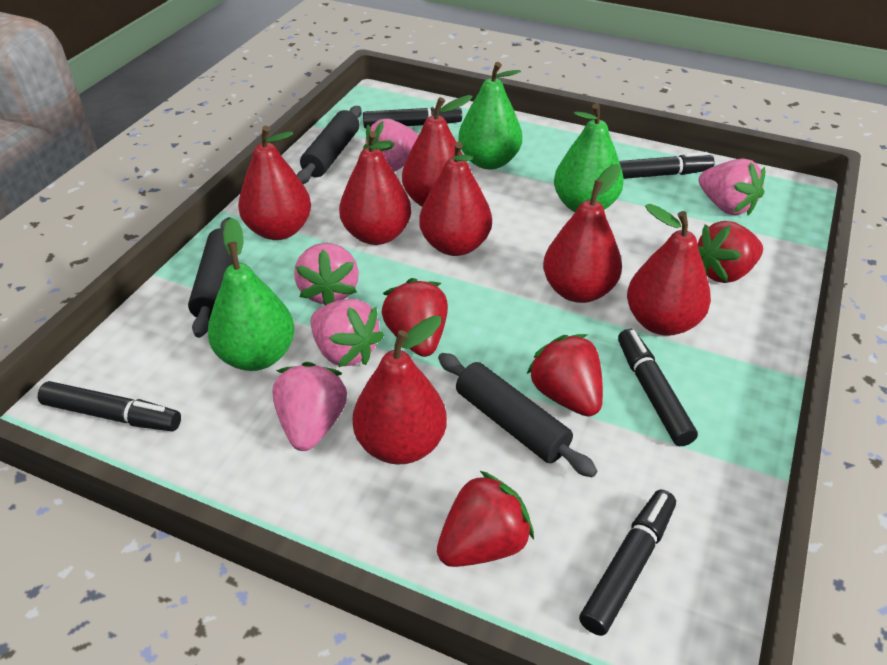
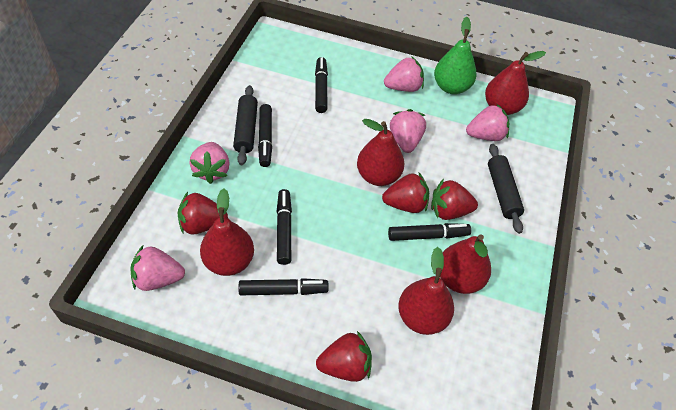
black rolling pin: [188,217,233,338] [297,106,362,184] [438,353,597,477] = 3 -> [233,85,258,165] [488,144,524,234] = 2
green pear: [208,218,295,371] [458,62,522,169] [554,103,624,212] = 3 -> [434,17,477,94] = 1
red pear: [238,126,311,240] [339,131,411,245] [352,315,447,465] [402,95,473,207] [419,142,492,256] [543,164,622,303] [627,204,711,336] = 7 -> [200,189,254,276] [357,119,405,186] [398,247,454,335] [440,235,491,294] [485,51,546,115] = 5

